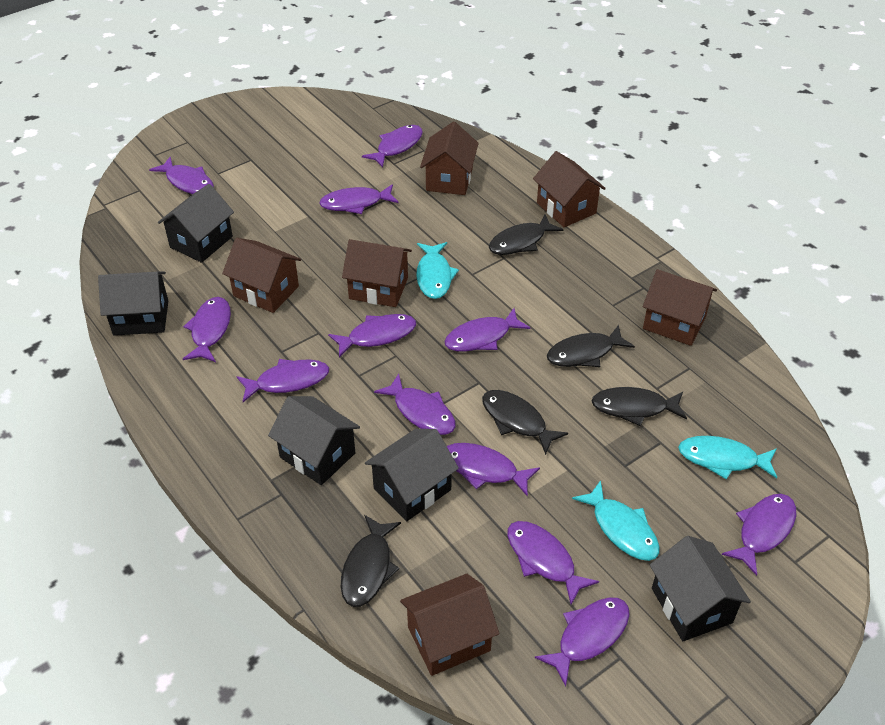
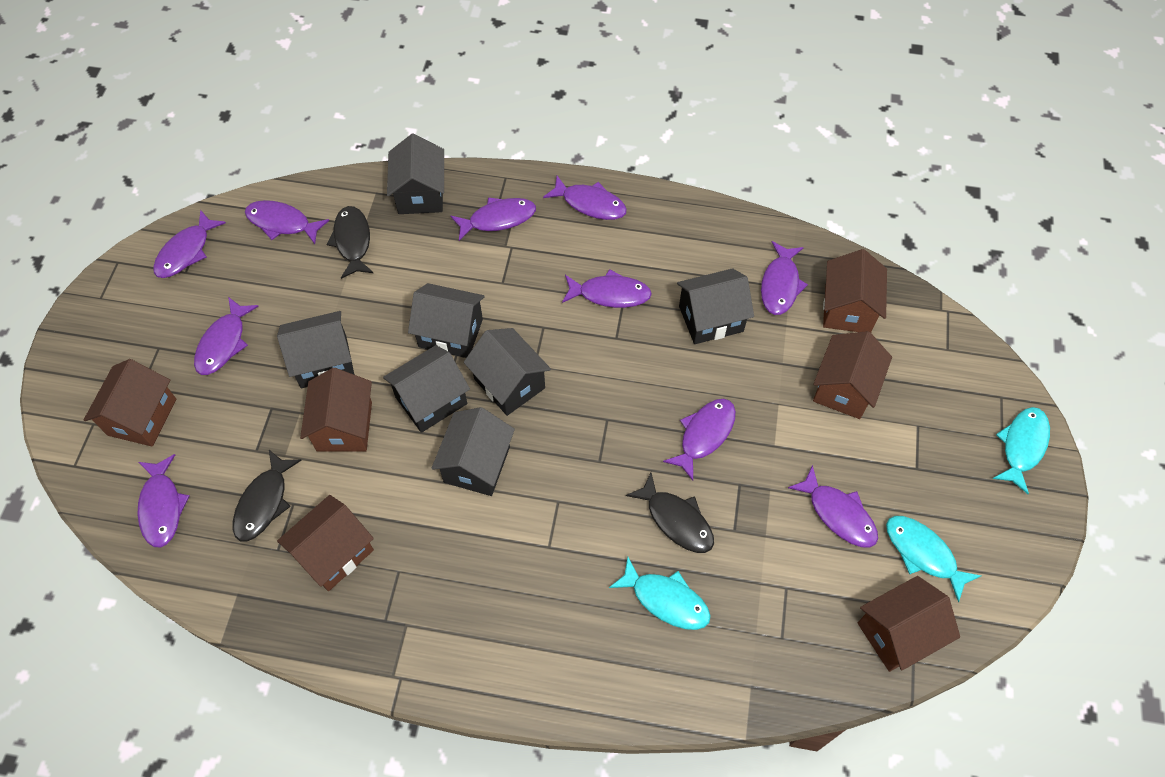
black fish: [341,515,401,607] [482,390,568,455] [489,215,563,255] [547,325,635,367] [592,387,687,426] = 5 -> [233,450,301,542] [326,206,373,279] [626,473,714,553] = 3
black house: [98,272,168,336] [158,184,234,263] [268,396,360,485] [365,429,459,521] [650,536,751,641] = 5 -> [277,311,354,388] [383,345,470,433] [387,133,444,214] [408,283,485,358] [431,407,515,496] [464,328,551,416] [677,268,754,344] = 7
purple fish: [149,156,214,194] [183,297,231,362] [236,359,329,402] [319,184,398,214] [328,314,416,357] [362,125,423,168] [374,373,455,435] [444,308,530,351] [447,443,540,497] [507,521,599,605] [535,598,630,686] [722,494,796,576] = 12 -> [137,454,189,547] [153,210,226,278] [194,297,259,375] [245,200,329,244] [451,197,536,241] [543,176,627,220] [562,269,652,308] [663,398,736,481] [761,241,808,315] [788,465,878,548] = 10

